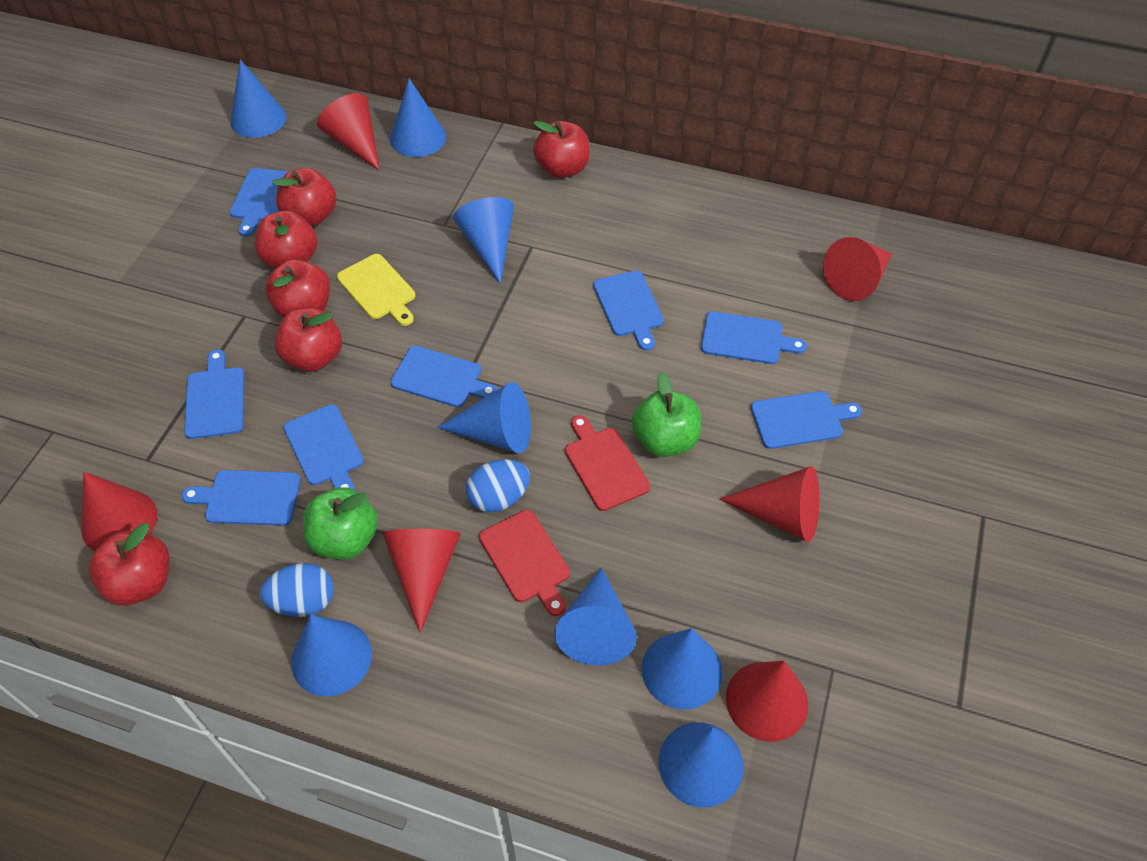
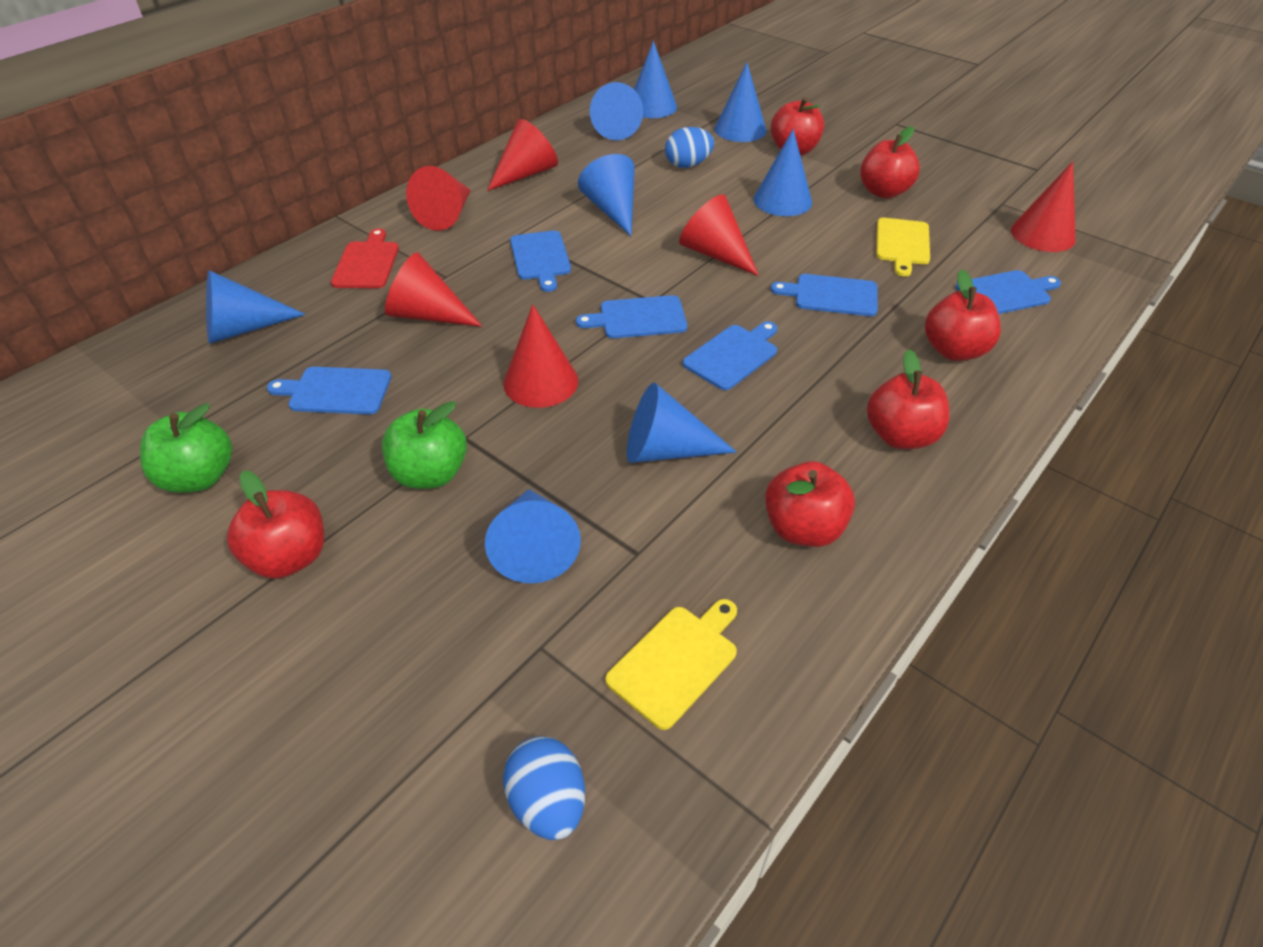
blue cutting board: [182,470,301,526] [184,350,244,439] [230,168,289,237] [284,404,364,490] [390,346,498,407] [593,271,664,351] [701,311,807,364] [751,391,862,449] = 8 -> [267,367,391,414] [510,231,571,292] [576,295,687,338] [683,321,778,390] [771,274,878,316] [955,270,1061,314] = 6
red cutting board: [479,510,570,616] [565,415,650,511] = 2 -> [331,228,399,288] = 1
yellow cutting board: [337,254,416,326] = 1 -> [606,599,737,730] [876,218,930,276] = 2

